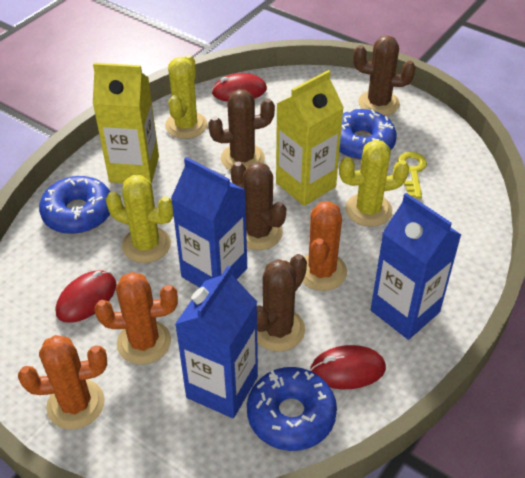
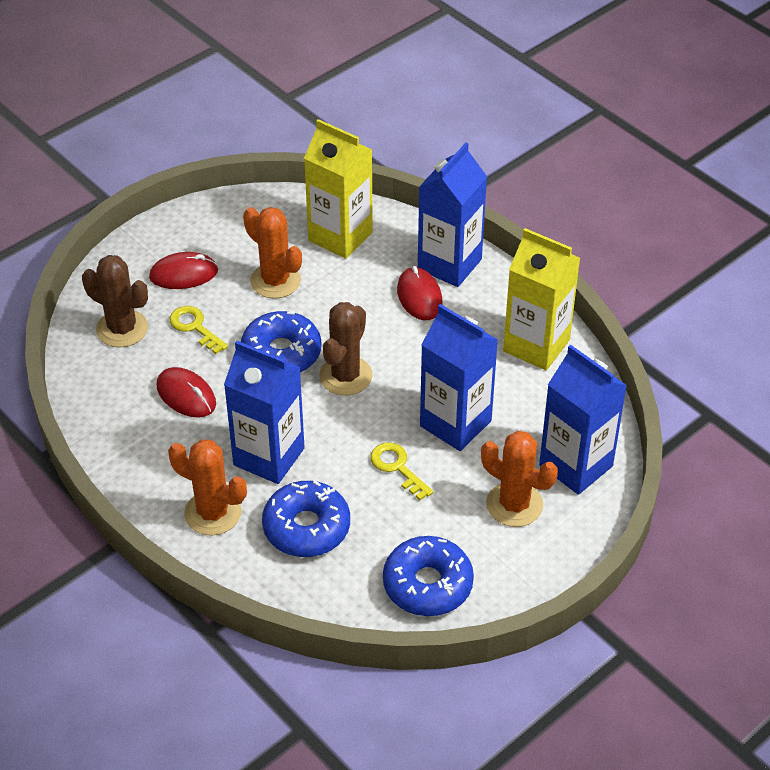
blue carton: [171,157,247,288] [175,266,258,418] [371,193,461,340] = 3 -> [224,341,305,484] [418,143,487,287] [420,304,498,451] [539,345,627,495] = 4
brown cactus: [208,89,275,171] [231,161,286,250] [257,254,307,351] [353,35,416,116] = 4 -> [82,255,148,347] [319,302,372,395] = 2
yellow cactus: [106,175,174,263] [165,55,207,139] [339,140,409,227] = 3 -> none = 0
yellow key: [397,152,427,198] = 1 -> [170,306,228,354] [370,442,433,500] = 2

